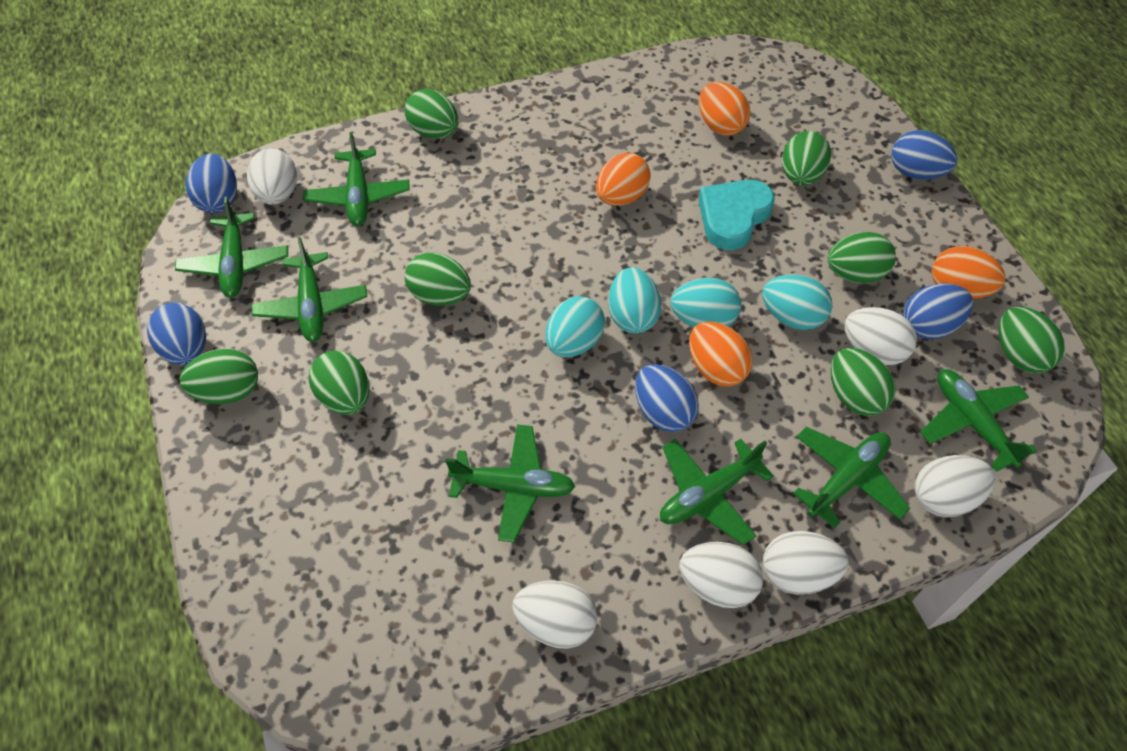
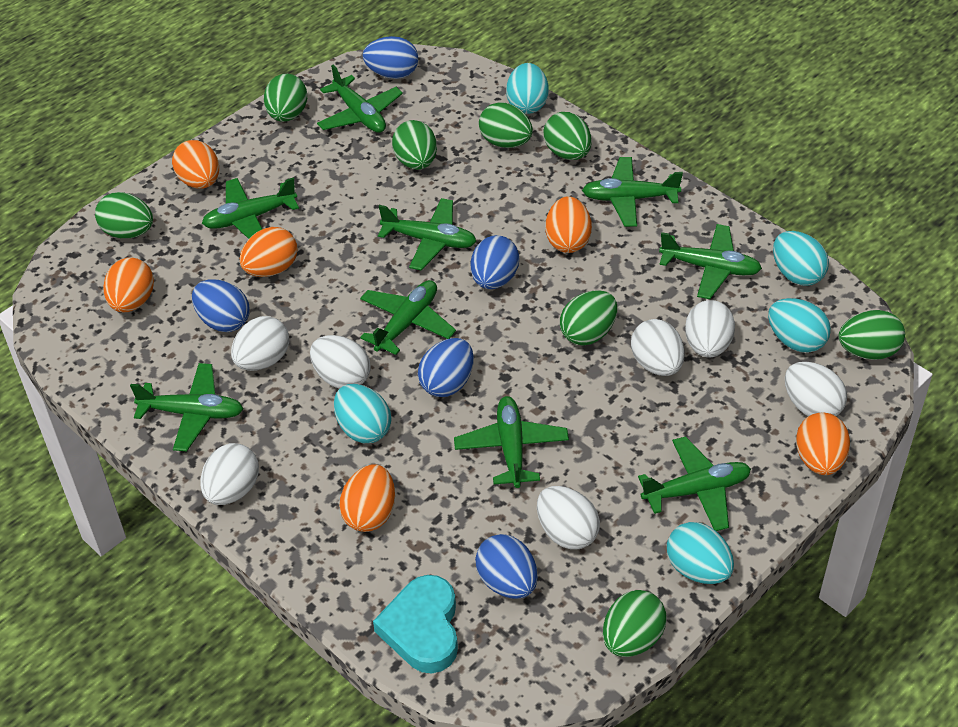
green plane: [175,197,288,298] [251,237,368,342] [303,132,410,226] [445,424,575,543] [660,439,774,545] [793,427,910,528] [920,369,1037,472] = 7 -> [130,363,243,451] [202,177,299,239] [317,65,403,133] [360,280,456,355] [378,198,477,271] [454,396,569,488] [582,157,683,227] [638,436,751,531] [659,224,762,299] = 9
orange egg: [596,153,651,206] [689,322,753,386] [699,82,751,136] [932,246,1006,299] = 4 -> [103,258,154,312] [172,140,219,189] [240,227,297,277] [339,464,395,532] [545,196,592,253] [796,412,850,475] = 6
turquoise egg: [545,296,605,357] [608,267,661,333] [670,278,741,327] [762,275,832,330] = 4 -> [334,384,391,443] [506,63,549,114] [667,522,734,584] [768,298,831,353] [773,231,829,286] = 5
white egg: [247,149,297,205] [512,580,597,649] [679,542,763,608] [763,531,849,595] [845,307,917,365] [915,455,995,517] = 6 -> [200,443,259,505] [231,316,289,371] [310,335,371,389] [537,486,600,550] [631,319,685,376] [685,300,735,357] [785,362,847,416] = 7

